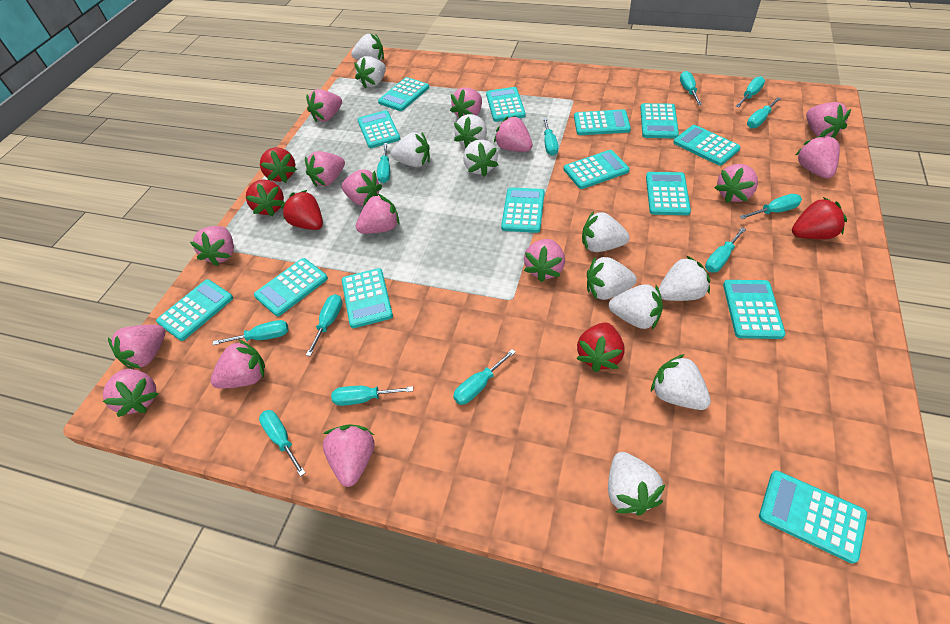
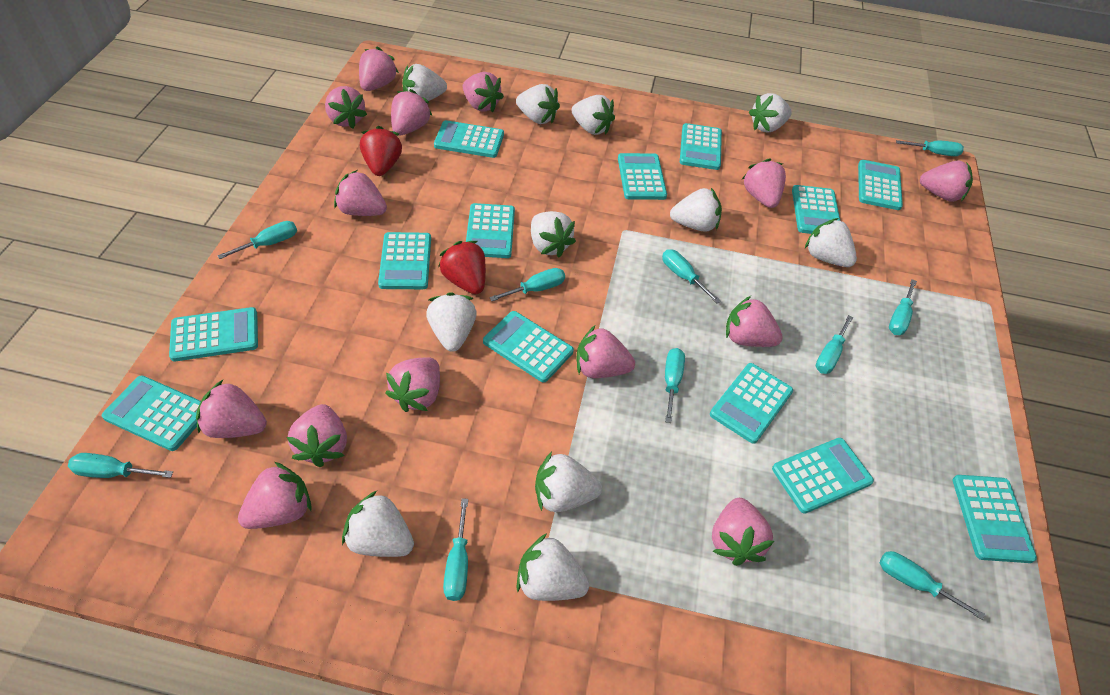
pink strawberry: [103,369,159,417] [108,325,166,369] [190,226,234,266] [210,339,265,388] [305,151,345,187] [306,89,342,122] [323,425,375,487] [341,169,382,206] [356,193,399,234] [450,87,482,118] [494,116,533,152] [524,239,565,282] [715,164,758,203] [796,134,840,178] [806,102,851,137] = 15 -> [196,380,267,438] [238,462,312,529] [287,404,347,468] [325,86,367,129] [334,170,387,216] [359,47,399,91] [386,357,440,412] [391,89,432,135] [463,72,504,112] [577,326,635,378] [712,498,774,566] [726,296,783,347] [742,159,786,208] [920,161,973,202] = 14
red strawberry: [246,180,285,216] [260,147,297,183] [281,190,323,230] [576,322,625,372] [792,197,847,239] = 5 -> [360,126,402,176] [438,241,486,294] = 2
turquoise calculator: [156,279,233,341] [254,258,328,316] [342,268,393,328] [357,110,400,148] [378,77,429,111] [486,87,526,122] [501,187,544,233] [564,150,630,189] [574,109,631,135] [640,103,679,138] [646,172,691,215] [673,125,741,166] [723,280,786,339] [759,470,867,564] = 14 -> [102,375,201,451] [169,307,258,362] [378,232,431,289] [434,120,504,158] [466,203,515,258] [483,311,574,382] [618,153,667,200] [680,123,722,170] [710,363,793,444] [772,438,874,514] [792,185,840,234] [858,160,903,210] [952,475,1037,563] = 13
turquoise screwdriver: [213,320,289,345] [259,410,306,477] [306,294,342,356] [331,386,413,406] [377,143,390,183] [453,349,516,405] [543,117,558,156] [680,71,702,105] [705,227,746,273] [736,76,765,107] [739,194,802,219] [747,97,781,128] = 12 -> [68,453,173,478] [217,221,297,259] [443,498,468,601] [489,268,565,301] [662,249,720,303] [665,348,685,423] [816,315,853,374] [880,551,985,620] [889,279,917,335] [896,140,964,156] = 10

